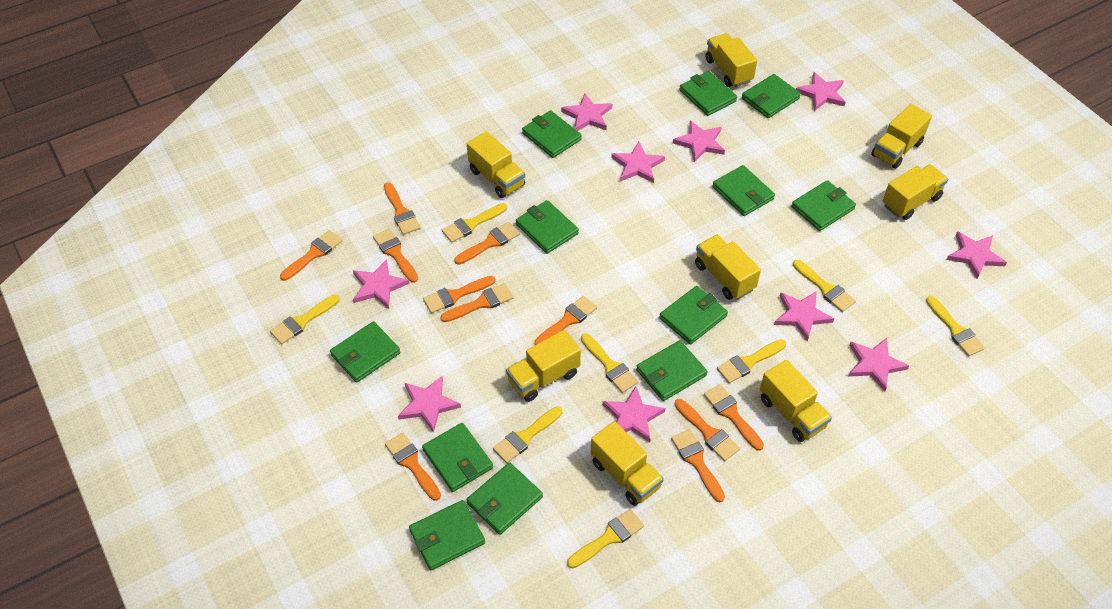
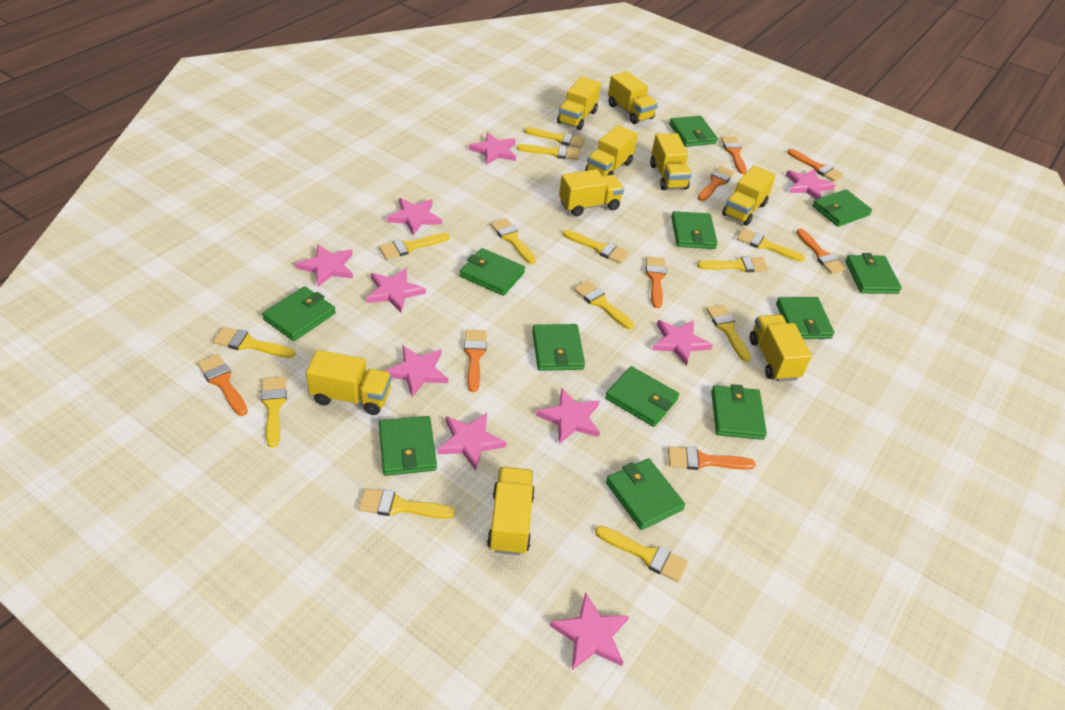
orange brush: [280,230,342,281] [373,228,418,283] [384,182,420,235] [385,433,441,501] [423,276,496,313] [440,283,514,322] [454,222,520,265] [534,296,597,345] [671,429,725,503] [674,399,740,461] [704,384,764,451] = 11 -> [197,354,248,416] [464,330,487,392] [646,256,666,308] [668,446,756,470] [698,166,735,201] [721,136,747,174] [787,149,844,182] [796,229,846,274] = 8
yellow brush: [270,295,340,344] [442,203,507,243] [493,406,562,463] [567,509,644,569] [581,333,639,393] [717,339,786,383] [793,260,856,312] [926,296,985,356] = 8 -> [213,327,295,358] [261,377,287,448] [358,488,455,519] [379,233,450,259] [490,218,536,264] [517,144,580,160] [524,127,585,148] [563,230,629,263] [574,281,634,330] [595,526,688,582] [697,256,768,272] [706,305,751,362] [737,228,805,262] = 13
yellow truck: [467,131,525,198] [506,330,581,402] [591,421,664,506] [695,235,761,300] [705,33,757,87] [760,360,832,442] [871,104,932,169] [883,164,948,220] = 8 -> [306,350,392,415] [487,467,535,555] [557,76,601,130] [559,169,624,216] [585,125,638,176] [608,71,658,124] [650,133,692,190] [722,165,776,226] [750,315,812,382] = 9

